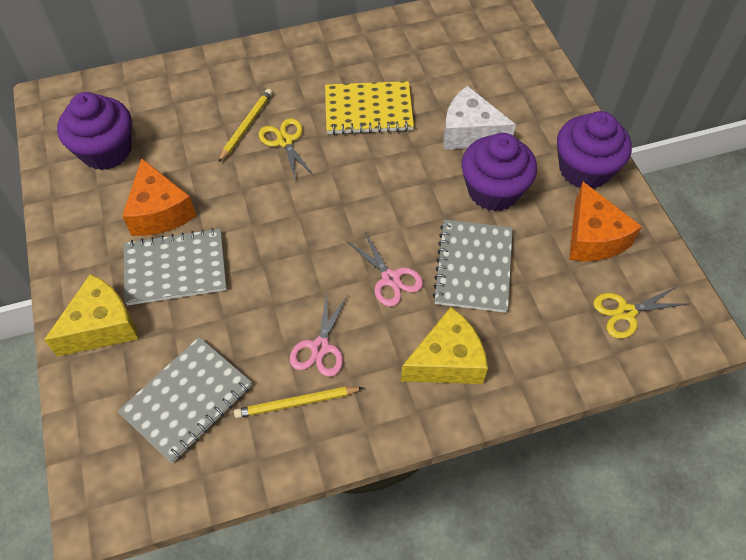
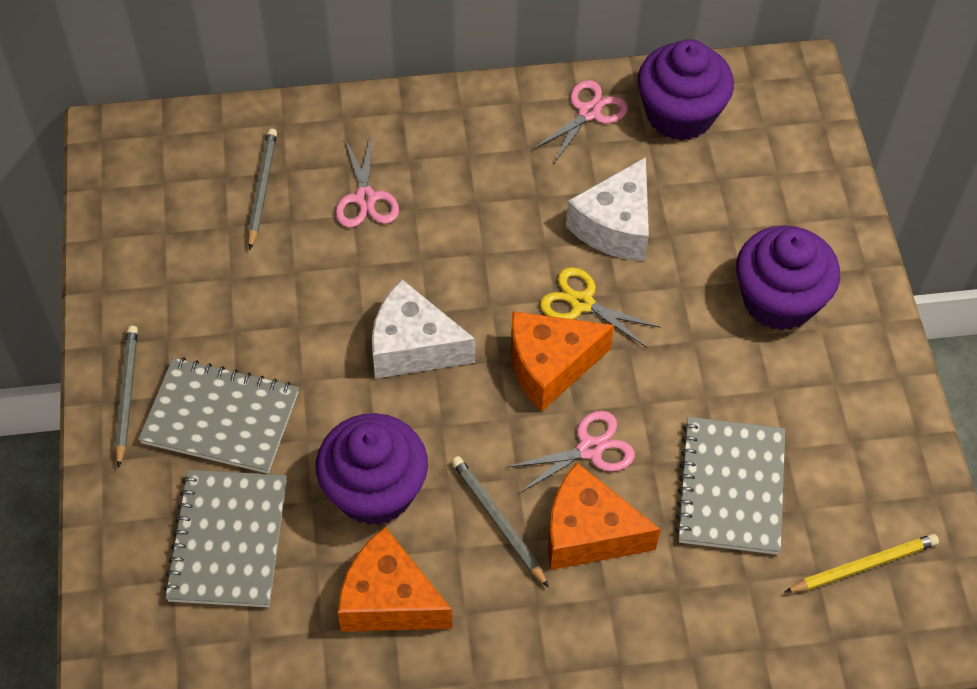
grey pencil: none = 0 -> [115,325,138,468] [248,128,277,250] [451,456,549,588] = 3
orange cheese: [122,158,196,236] [569,182,642,261] = 2 -> [338,527,452,632] [510,311,614,411] [548,463,661,570] = 3
pink scissors: [290,291,348,377] [347,230,423,307] = 2 -> [335,137,399,228] [506,411,635,493] [532,80,628,165] = 3
white cheese: [443,86,516,150] = 1 -> [372,279,475,379] [566,157,649,261] = 2
yellow cheese: [44,274,138,357] [401,307,488,384] = 2 -> none = 0
yellow notebook: [325,81,414,135] = 1 -> none = 0
yellow pencil: [218,89,272,162] [234,387,363,418] = 2 -> [785,534,939,592] = 1
yellow scissors: [259,118,315,181] [594,286,690,339] = 2 -> [540,267,661,348] = 1

